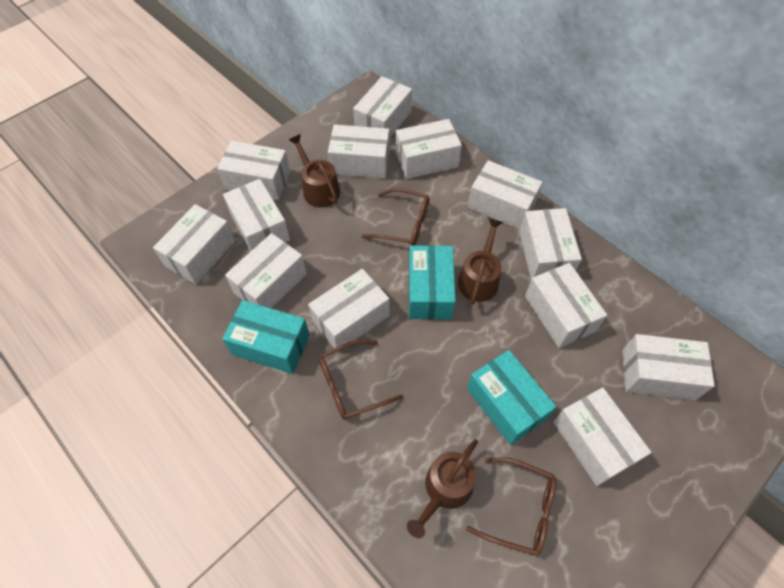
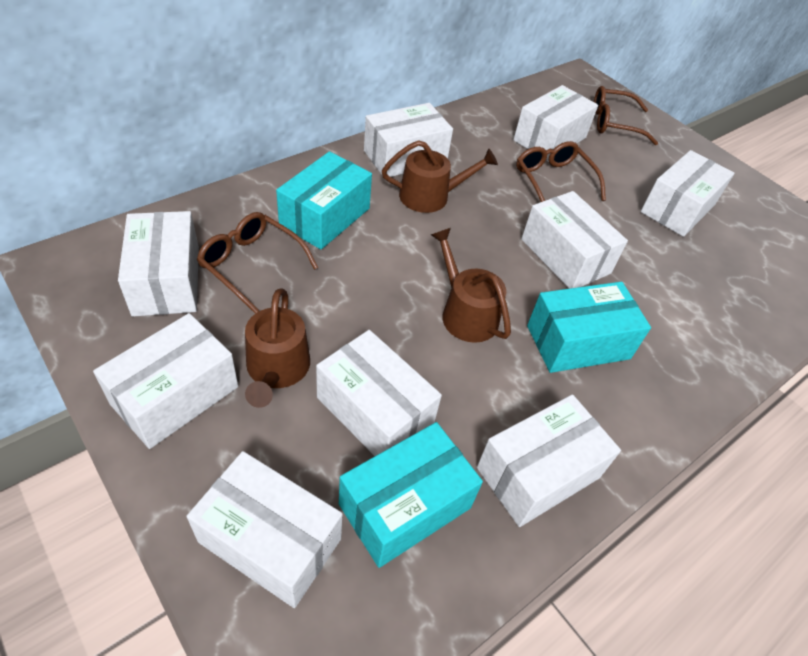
white box: [153,204,235,284] [217,140,290,200] [223,179,290,251] [225,233,307,308] [308,269,390,352] [328,124,390,178] [353,76,412,139] [396,119,462,179] [468,160,543,229] [519,208,582,280] [525,263,607,348] [553,387,652,486] [622,334,715,400] = 13 -> [93,313,238,449] [118,211,199,317] [187,451,343,608] [316,330,442,456] [364,103,453,177] [477,394,621,527] [513,85,598,162] [521,191,628,289] [641,150,735,237] = 9

